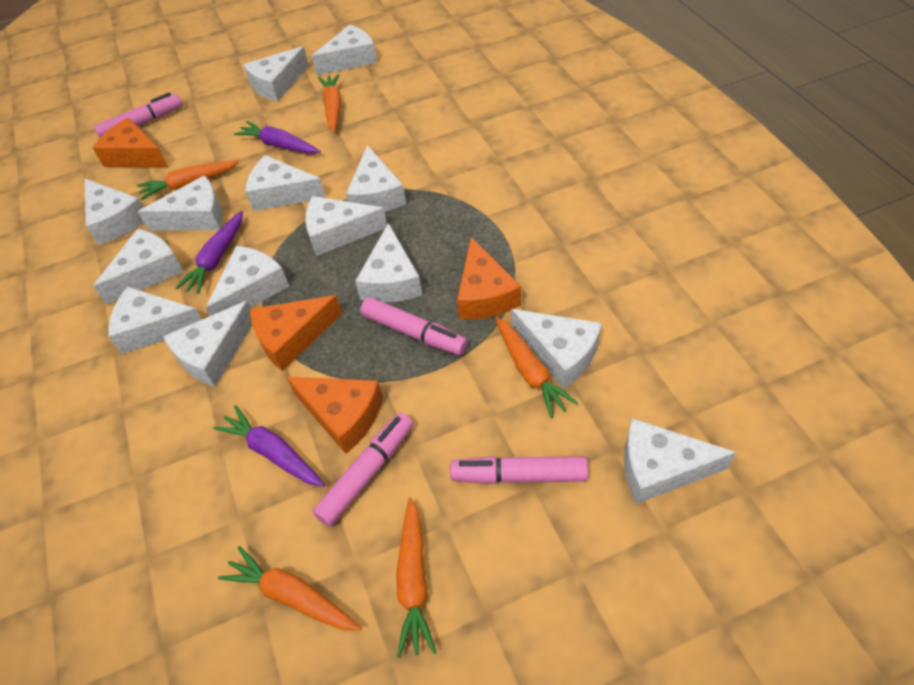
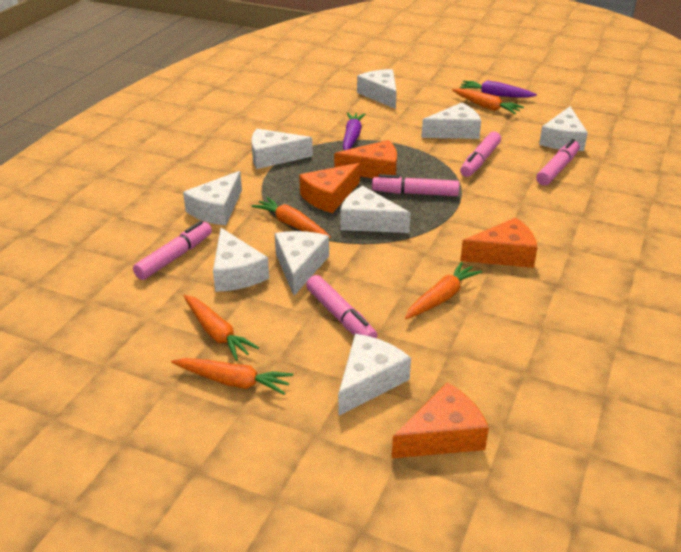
pink marker: [93,92,183,138] [313,412,413,527] [360,297,468,355] [450,456,588,484] = 4 -> [133,221,212,280] [306,275,377,338] [372,174,459,196] [460,131,501,177] [536,139,580,186] = 5
purple carrot: [176,211,243,294] [213,405,325,487] [234,121,321,154] = 3 -> [343,113,366,150] [460,80,537,98] = 2
white cheese: [85,179,144,245] [93,229,184,304] [108,287,202,354] [138,175,223,231] [163,301,252,387] [206,246,289,316] [243,46,309,101] [245,155,326,211] [305,196,387,256] [312,25,377,75] [346,145,406,212] [355,223,422,302] [511,309,602,389] [624,418,737,504] = 14 -> [183,171,242,225] [213,228,269,292] [251,129,313,169] [275,231,329,296] [338,334,411,416] [340,186,410,233] [357,69,397,109] [421,103,481,139] [539,107,588,151] = 9

